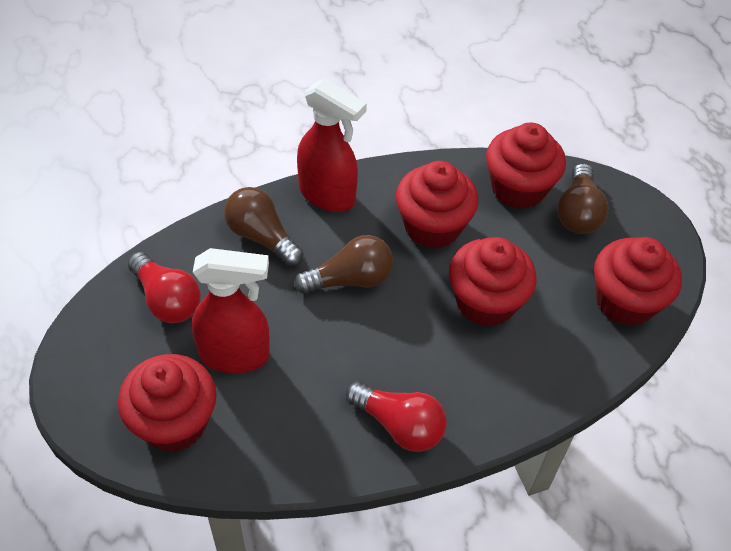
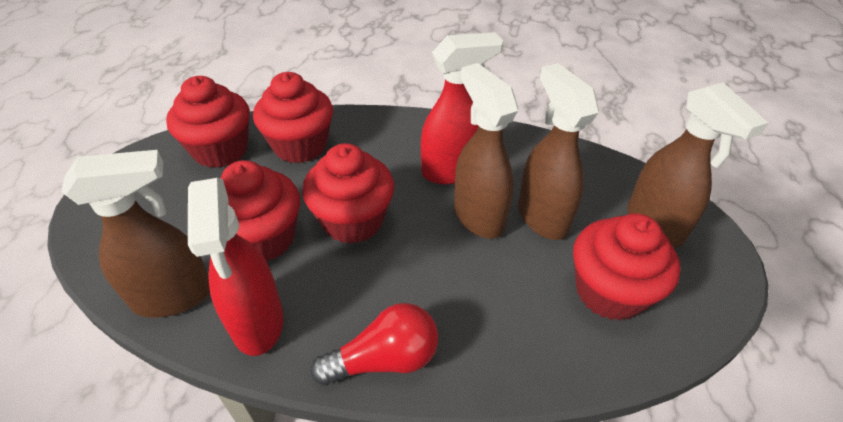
brown light bulb: [224,187,304,267] [294,235,393,294] [557,163,609,234] = 3 -> none = 0
brown spray bottle: none = 0 -> [61,150,210,318] [454,63,519,239] [518,63,599,240] [627,82,768,248] = 4
red light bulb: [128,252,201,323] [346,381,447,452] = 2 -> [311,303,438,386] = 1

